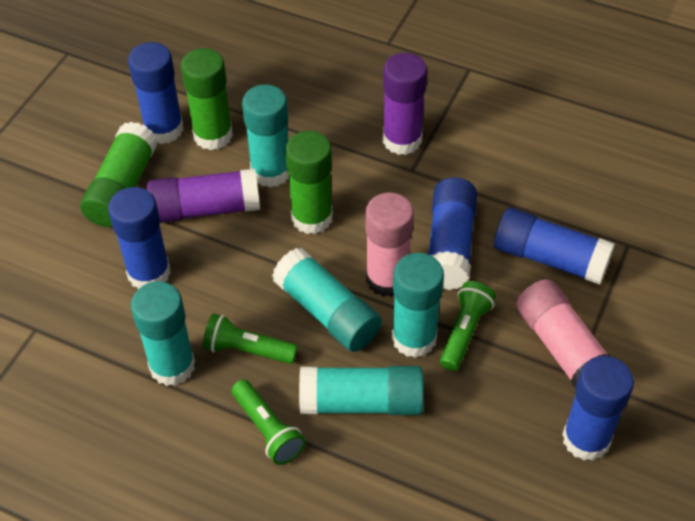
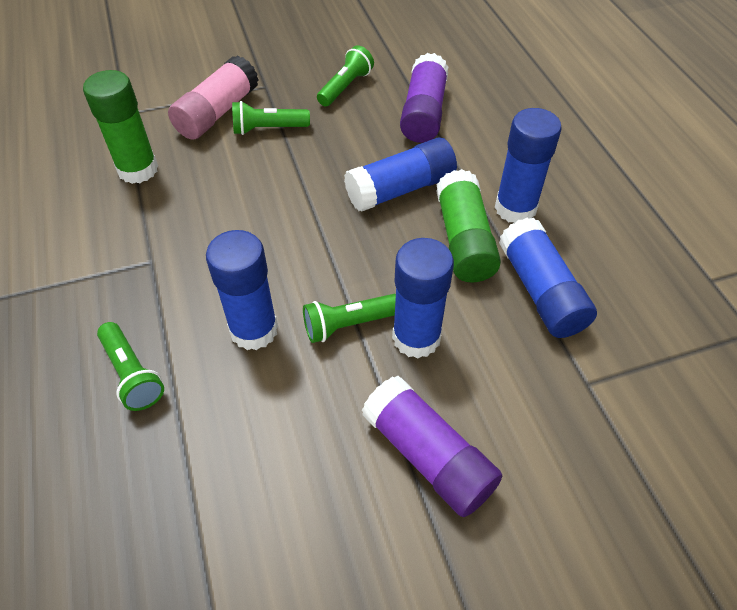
green flashlight: [203,313,298,364] [232,380,306,465] [440,281,496,371] = 3 -> [97,322,164,411] [232,101,310,135] [303,294,396,343] [317,45,374,106] = 4
green glue stick: [80,122,158,227] [181,48,233,150] [285,131,333,234] = 3 -> [83,70,158,184] [436,169,501,283] = 2
pink glue stick: [365,192,414,297] [516,279,611,388] = 2 -> [168,55,259,140] = 1
turquoise glue stick: [131,281,195,386] [242,85,289,187] [272,248,382,352] [299,366,424,415] [392,253,444,358] = 5 -> none = 0

